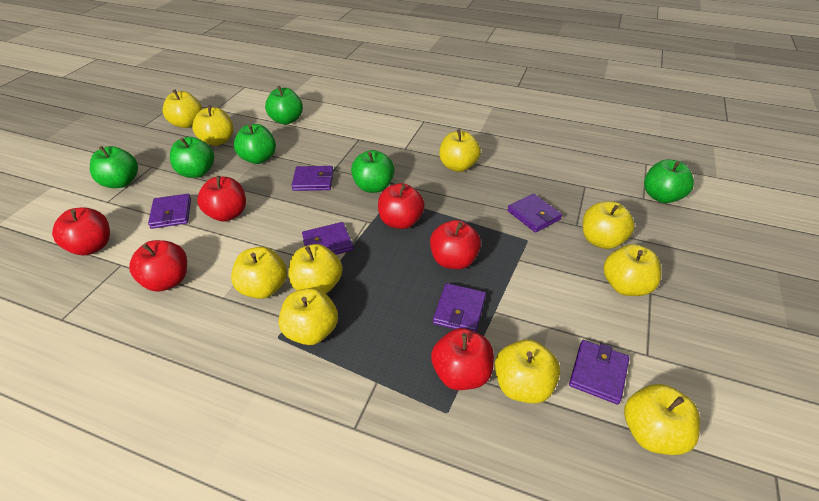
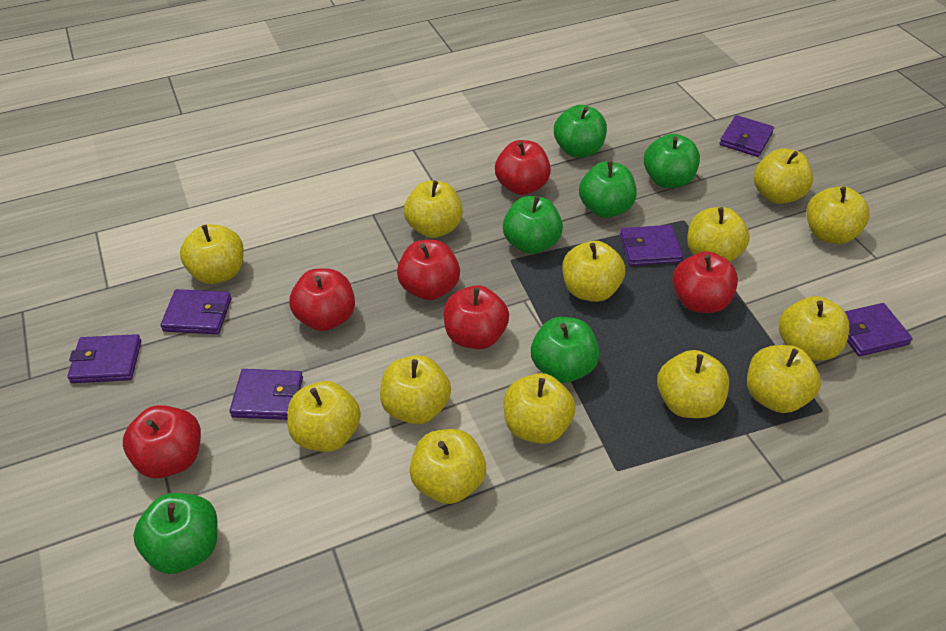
yellow apple: [163,89,202,128] [192,105,233,146] [231,247,287,299] [279,288,338,345] [288,244,343,293] [439,129,481,172] [495,339,560,404] [583,201,635,249] [604,244,661,296] [624,384,700,455] = 10 -> [180,224,244,284] [287,381,361,452] [380,355,451,424] [404,181,463,238] [410,429,486,504] [504,373,576,444] [563,241,625,302] [657,350,729,418] [687,207,750,262] [747,345,821,413] [754,148,813,204] [779,296,849,361] [807,186,870,244] = 13

